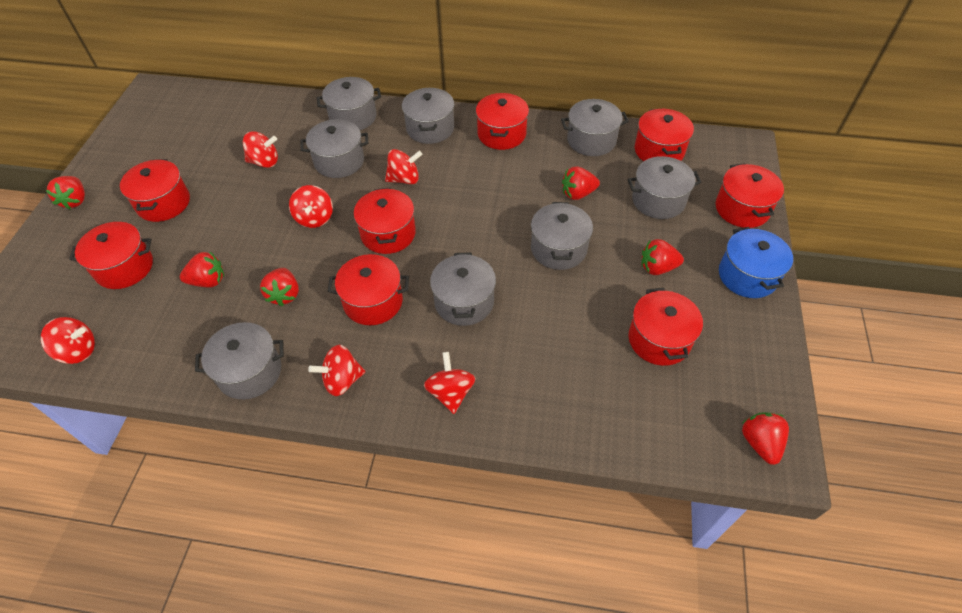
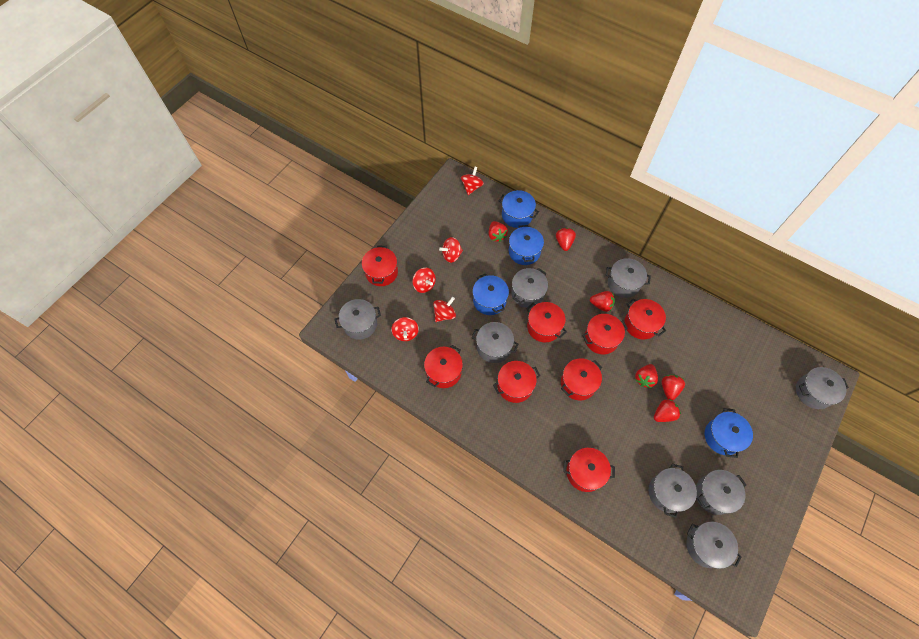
blue pot: [719,227,793,298] = 1 -> [473,273,509,315] [499,190,539,228] [509,225,544,265] [705,408,753,458] = 4
red spinning top: [41,317,95,364] [243,131,278,168] [289,185,333,228] [308,345,365,396] [385,149,422,184] [424,352,475,414] = 6 -> [391,317,419,341] [412,268,436,293] [433,297,456,322] [439,237,463,263] [461,167,484,195] = 5

